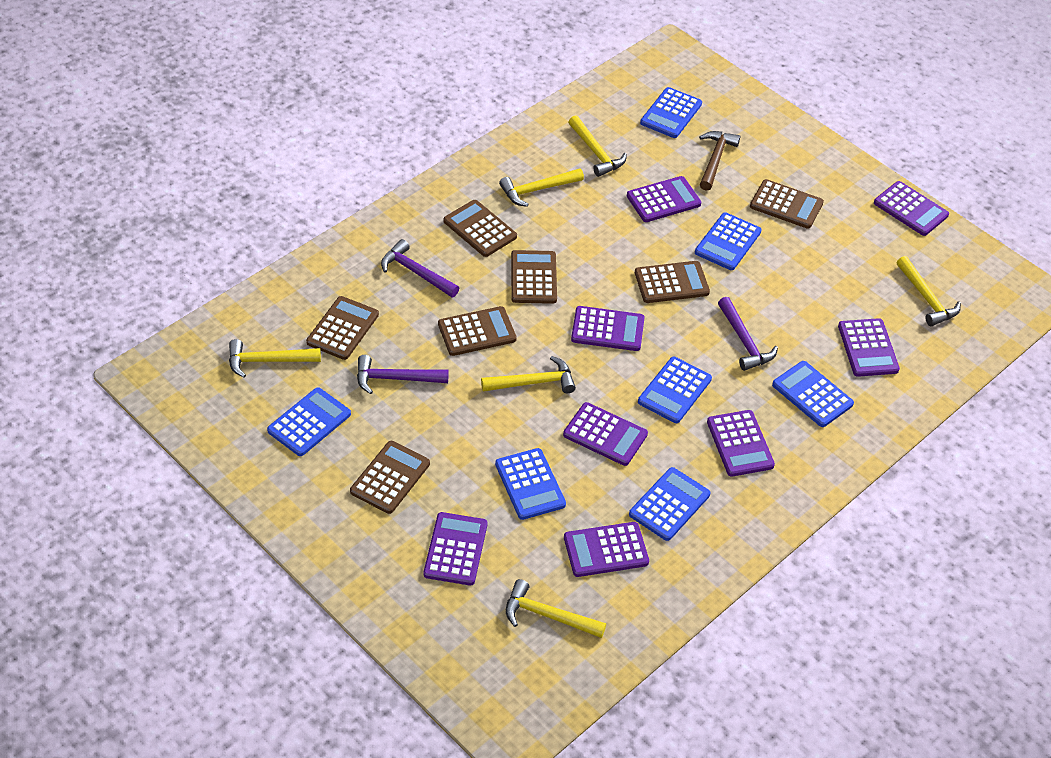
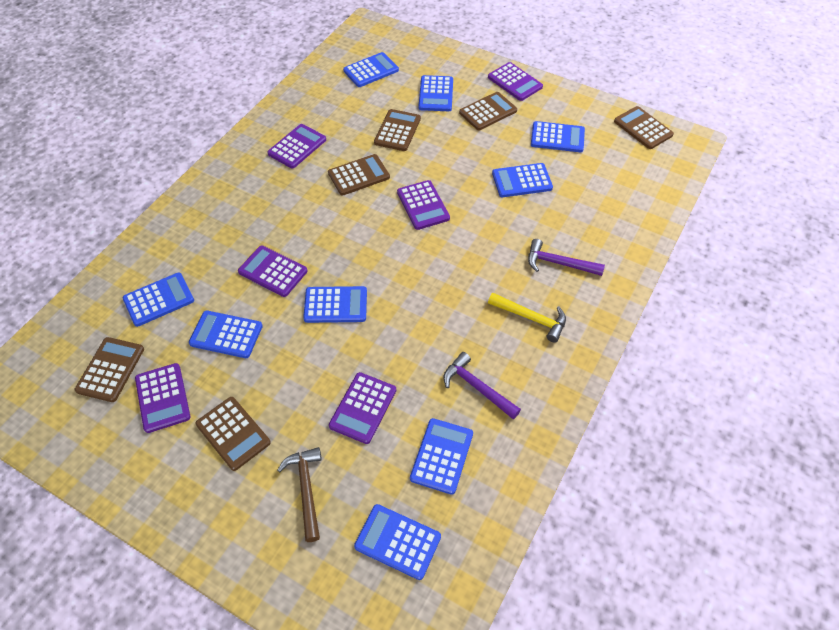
blue calculator: [267,387,351,456] [495,448,566,520] [629,467,710,541] [638,357,712,423] [640,87,702,138] [695,212,761,270] [772,361,854,427] = 7 -> [122,272,194,327] [189,310,263,358] [303,286,367,323] [343,52,399,87] [354,504,441,580] [410,418,473,495] [419,75,453,111] [492,163,553,197] [531,121,585,152] = 9
brown calculator: [306,296,379,360] [350,441,430,514] [438,306,517,356] [444,200,517,257] [511,250,557,304] [635,261,710,303] [750,179,824,229] = 7 -> [75,337,144,402] [195,397,271,471] [328,154,390,195] [374,109,421,151] [459,92,517,131] [614,106,674,149] = 6
purple calculator: [424,512,487,585] [563,402,648,466] [564,522,649,577] [571,306,645,351] [627,176,701,222] [707,410,775,477] [838,318,900,377] [874,181,949,236] = 8 -> [135,363,191,433] [238,246,307,297] [267,124,326,169] [329,372,396,444] [397,180,450,230] [488,62,543,101] = 6
purple hammer: [357,355,449,394] [381,239,459,297] [718,297,778,371] = 3 -> [444,352,521,419] [528,239,605,276] = 2
yellow hammer: [229,339,321,378] [481,356,576,393] [499,168,584,207] [506,579,606,638] [568,115,627,177] [896,256,961,326] = 6 -> [488,293,566,343] = 1

